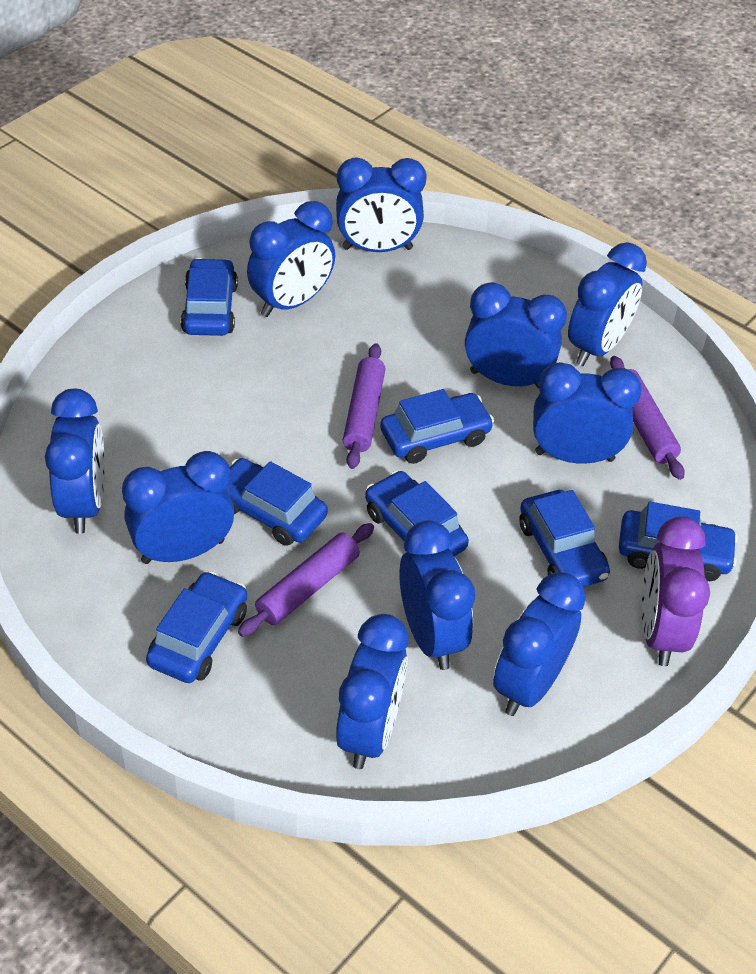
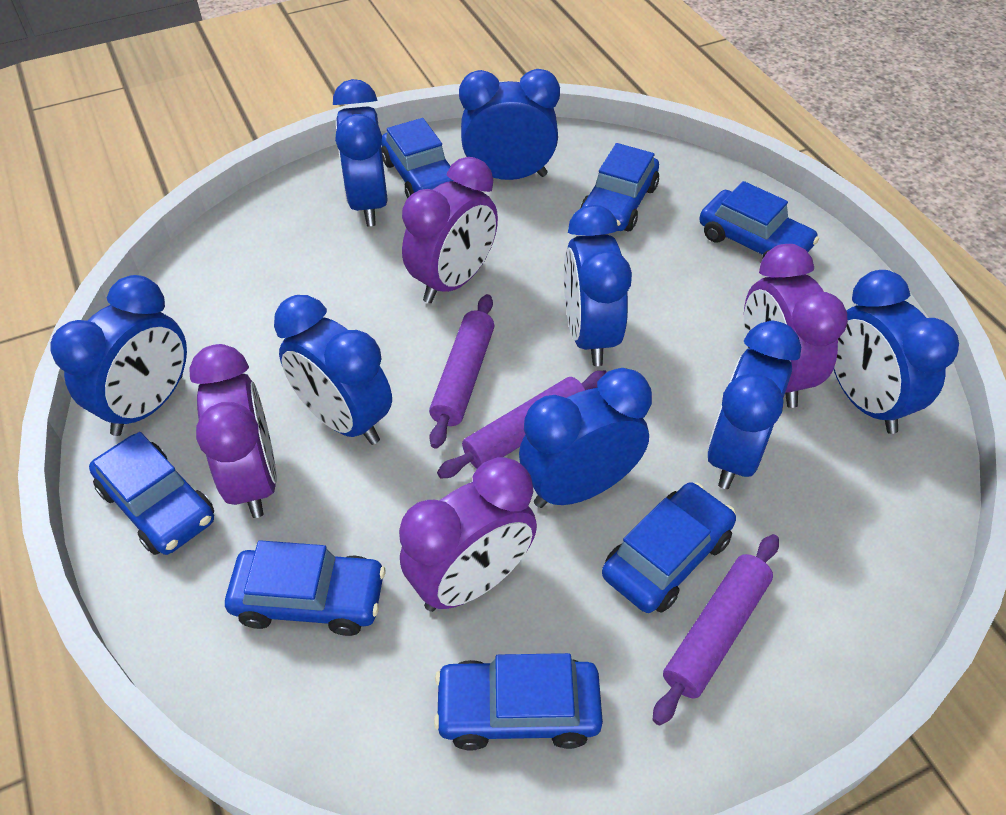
blue clock: [45,389,105,534] [122,451,234,564] [247,201,335,317] [336,158,427,252] [336,614,408,769] [399,520,475,670] [465,282,567,389] [493,572,586,716] [533,362,642,464] [568,242,647,366] = 10 -> [50,275,187,436] [274,295,392,445] [333,79,388,226] [459,69,560,180] [519,368,652,508] [564,205,632,366] [707,321,801,489] [834,270,959,434] = 8
purple clock: [641,516,710,666] = 1 -> [189,344,277,518] [399,457,537,612] [402,157,498,303] [744,244,848,408] = 4

